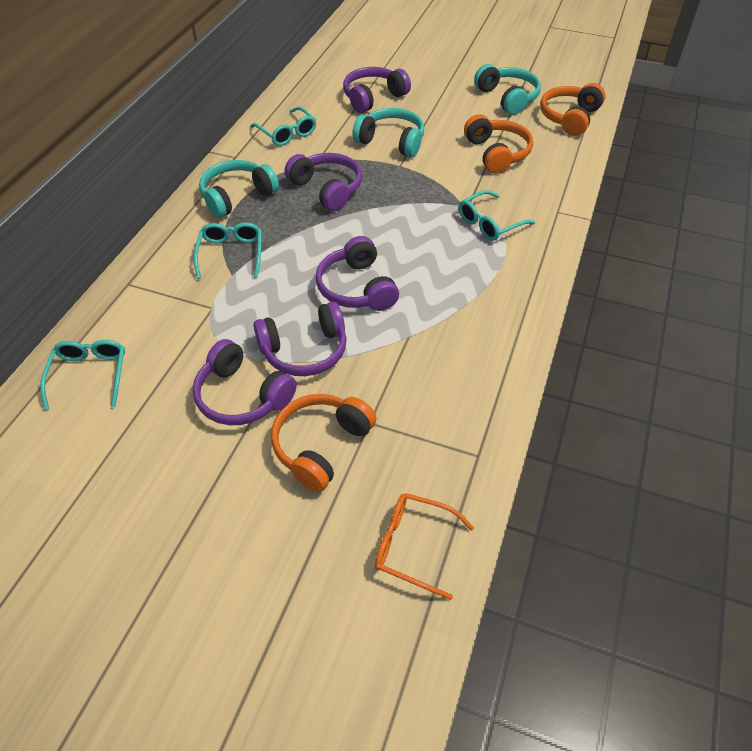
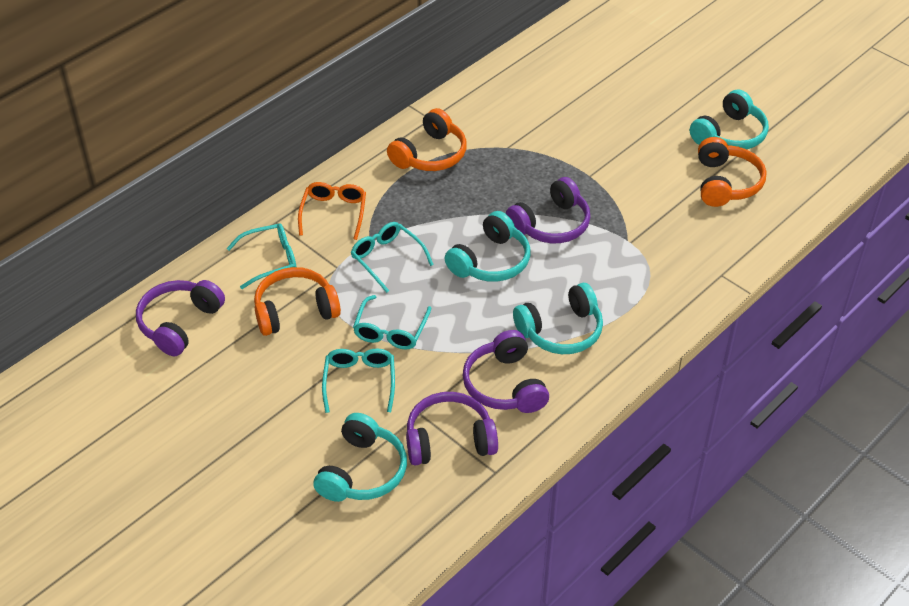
purple headphones: [193,339,297,425] [254,302,347,376] [285,153,362,211] [316,236,399,311] [343,67,411,113] = 5 -> [136,280,225,356] [406,392,498,465] [462,330,549,413] [506,177,591,243] = 4
turquoise headphones: [199,160,279,218] [352,108,424,157] [474,64,541,115] = 3 -> [313,413,407,502] [444,211,530,282] [513,283,603,354] [690,89,769,149] = 4

